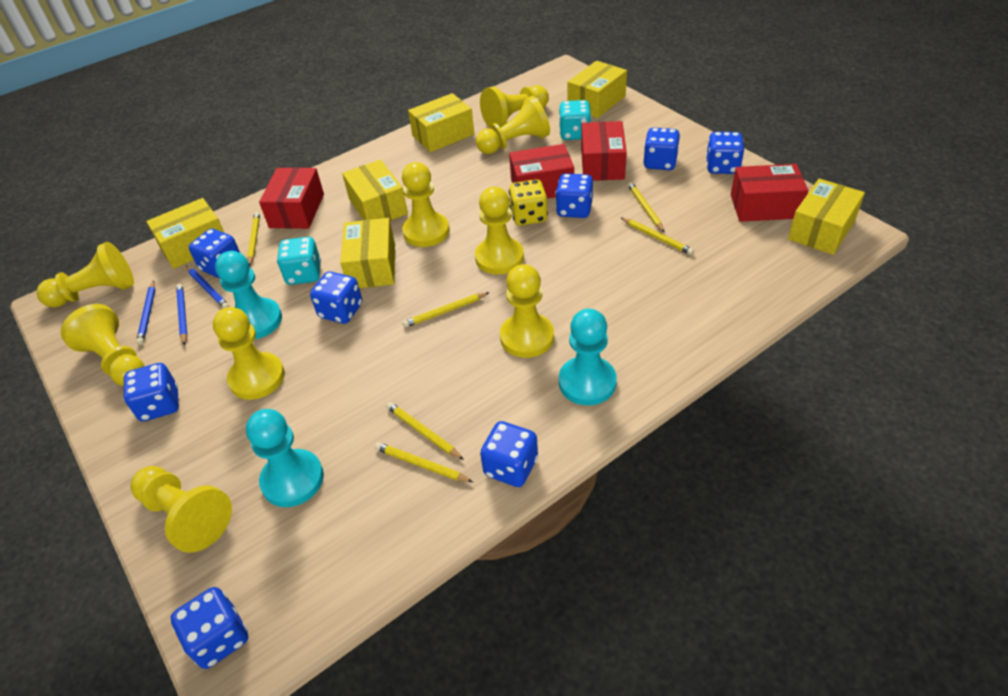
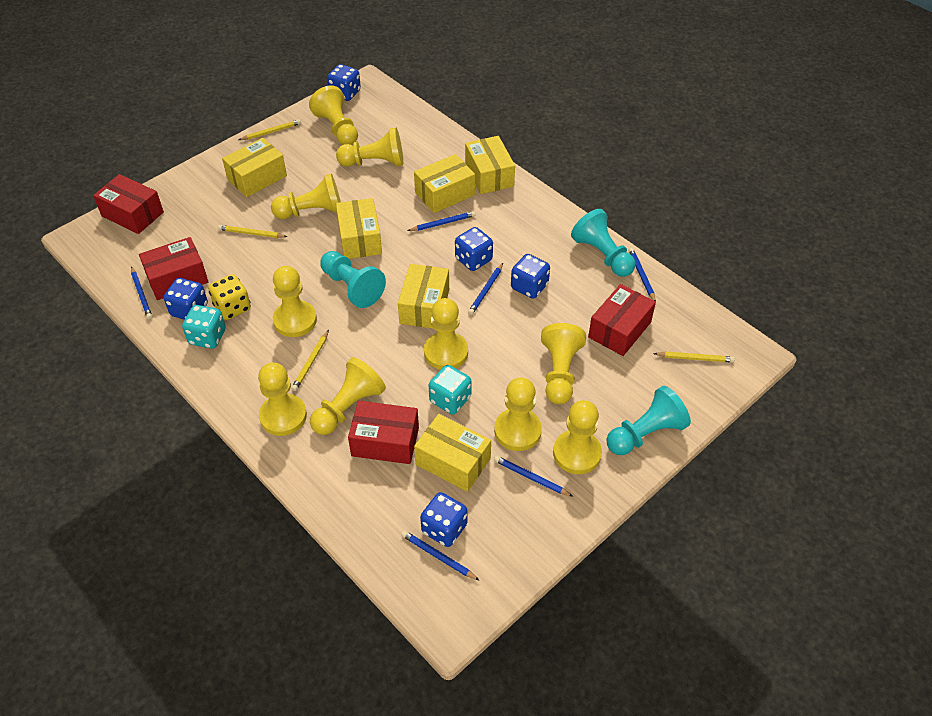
blue dice: [123,363,179,421] [171,587,248,669] [189,229,240,278] [310,272,362,324] [480,421,538,487] [555,173,593,218] [643,128,680,170] [706,132,744,174] = 8 -> [164,278,208,320] [327,64,361,101] [420,492,467,547] [455,227,493,271] [511,254,550,299] = 5
blue pencil: [136,281,155,345] [176,283,187,345] [186,266,230,308] = 3 -> [131,267,152,319] [401,530,480,581] [407,211,476,231] [468,263,503,315] [494,456,574,497] [628,248,656,302] = 6
yellow pawn: [37,242,134,308] [61,304,145,386] [130,466,232,553] [213,307,285,400] [402,162,449,247] [475,187,524,275] [476,96,550,154] [480,85,549,128] [500,264,554,358] = 9 -> [258,363,307,436] [271,174,341,219] [273,266,317,337] [309,85,358,145] [310,357,386,435] [336,127,403,167] [424,298,468,370] [494,378,542,451] [541,323,586,405] [553,400,602,474] = 10
yellow pencil: [247,212,260,266] [375,442,473,482] [386,402,464,460] [402,292,490,328] [620,217,694,255] [628,182,665,233] = 6 -> [218,225,288,238] [239,119,301,140] [291,330,329,391] [653,351,735,363] = 4

